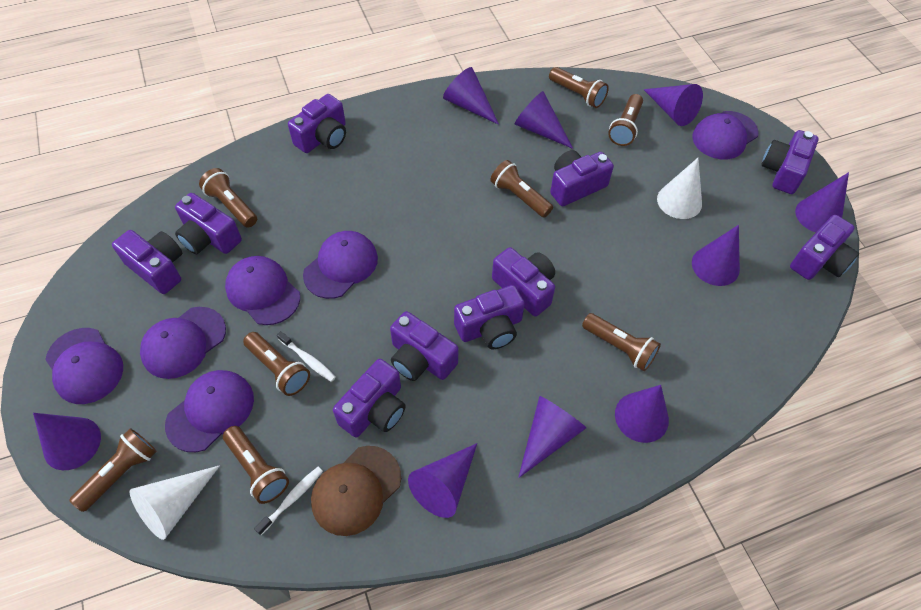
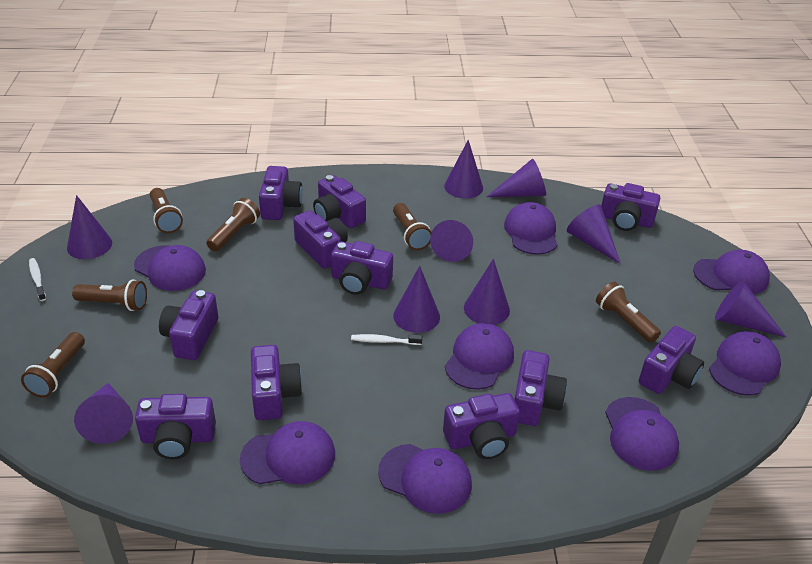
brown cap: [311,446,401,536] = 1 -> none = 0
brown flashlight: [70,428,157,512] [199,168,257,228] [223,426,289,504] [243,332,310,396] [490,160,553,218] [549,67,609,108] [582,313,661,371] [608,94,643,146] = 8 -> [21,332,85,398] [72,279,147,311] [150,188,183,233] [206,198,260,251] [393,203,432,250] [596,282,661,343] = 6
purple camera: [112,230,183,294] [175,193,242,254] [288,94,346,153] [333,359,406,437] [390,311,458,381] [454,285,525,349] [492,247,555,316] [550,150,614,206] [761,130,819,194] [790,215,859,280] = 10 -> [135,394,216,459] [159,290,218,360] [251,345,303,420] [259,166,303,220] [293,210,348,269] [313,175,366,228] [331,241,393,295] [443,393,520,459] [514,350,567,426] [601,183,660,231] [639,326,704,394] = 11
purple cap: [45,328,123,404] [140,307,226,379] [165,370,254,452] [225,256,300,325] [303,231,378,299] [692,111,759,159] = 6 -> [134,245,206,291] [240,421,335,484] [378,444,472,514] [445,323,514,390] [504,202,558,255] [605,397,679,471] [693,250,770,294] [709,331,781,396] = 8
white cone: [130,465,220,540] [657,158,702,219] = 2 -> none = 0

